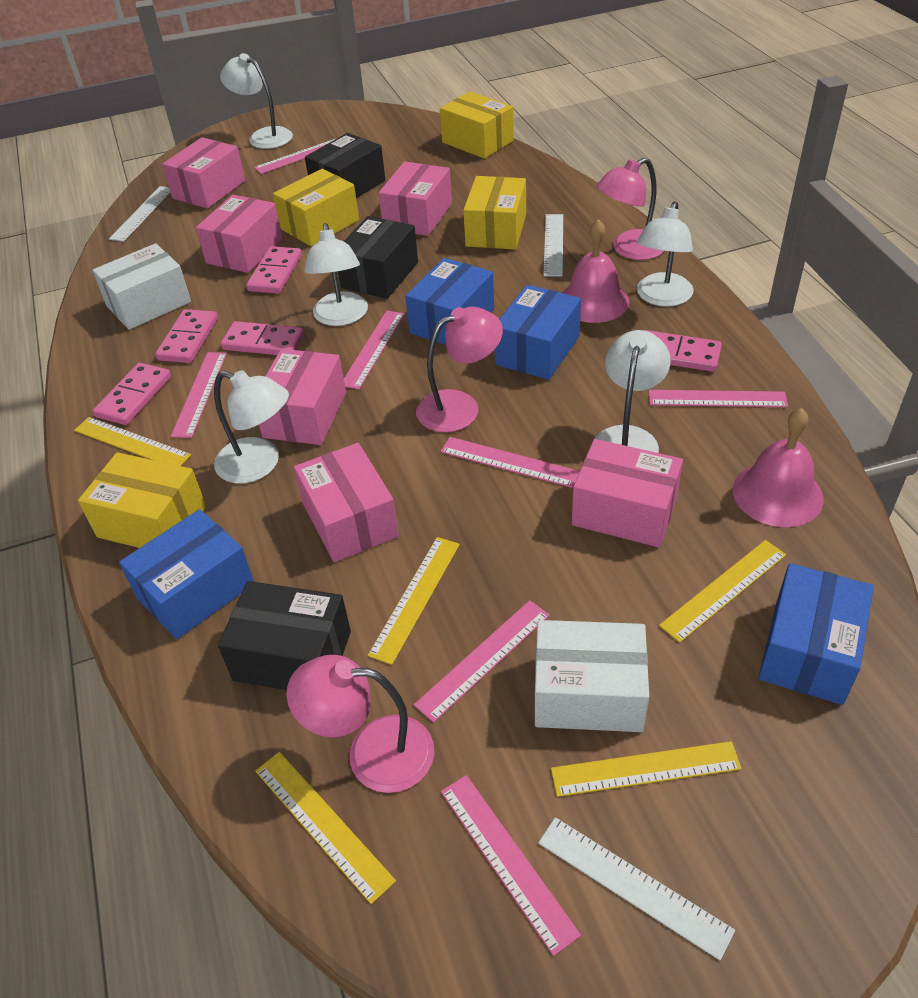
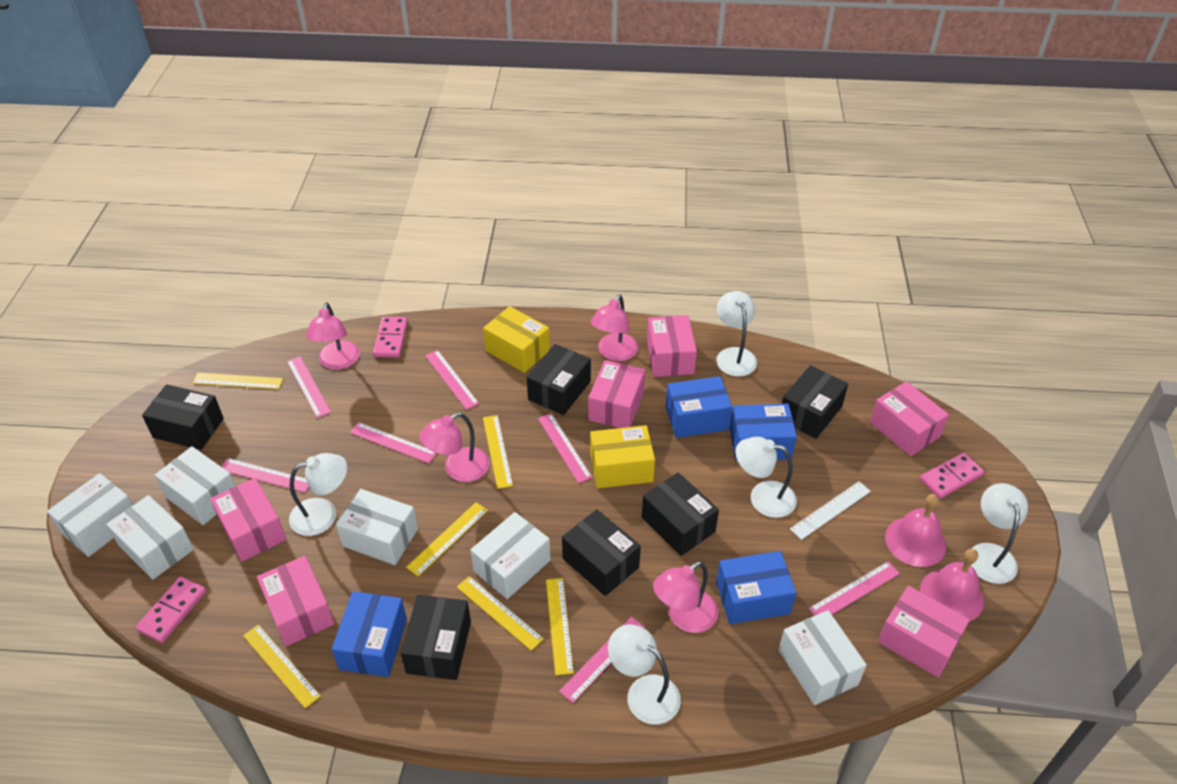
black box: [218,581,351,690] [305,133,385,198] [338,216,418,299] = 3 -> [142,384,224,450] [401,595,471,680] [527,344,591,415] [562,509,641,596] [642,472,719,556] [782,365,848,439] = 6
pink domino: [93,363,171,425] [155,309,218,363] [221,321,304,355] [246,246,302,294] [644,330,722,372] = 5 -> [136,577,206,643] [373,317,408,357] [920,452,984,499] = 3
pink lamp: [286,655,434,793] [416,307,503,432] [596,158,664,260] = 3 -> [306,302,360,370] [419,412,490,482] [591,294,638,361] [653,561,718,633] = 4
white box: [92,243,191,330] [535,620,649,732] = 2 -> [47,473,133,557] [106,495,194,580] [155,446,235,525] [336,489,418,565] [470,512,551,599] [779,610,867,705] = 6
white ruler: [109,186,171,242] [538,817,735,960] [543,214,563,276] = 3 -> [790,481,871,540] = 1
yellow box: [78,452,206,548] [273,169,359,246] [440,92,514,159] [463,176,526,250] = 4 -> [483,306,550,373] [590,425,655,488] = 2
yellow ruler: [74,417,191,466] [256,752,396,904] [368,537,460,665] [551,741,742,797] [659,540,786,643] = 5 -> [193,373,283,389] [243,625,321,708] [406,502,488,576] [457,576,544,651] [483,415,513,489] [546,578,574,675] = 6

